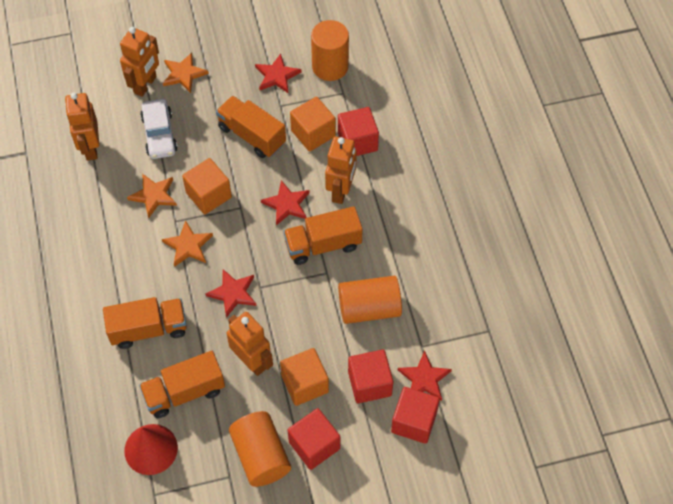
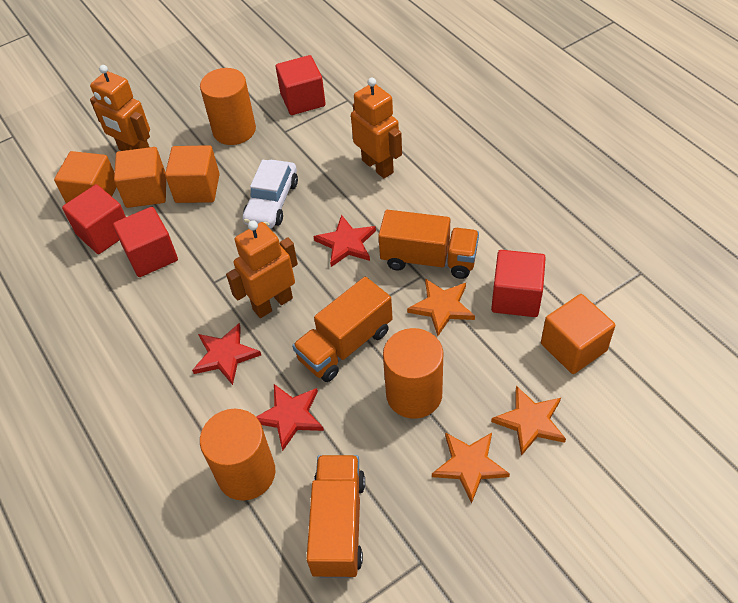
orange cube: [182,158,232,214] [280,348,329,406] [290,97,336,152] = 3 -> [54,151,117,203] [114,147,166,208] [165,145,220,203] [541,294,615,374] = 4
orange robot: [65,92,100,161] [120,27,159,97] [227,312,273,376] [325,137,357,204] = 4 -> [90,65,150,151] [226,220,298,318] [351,78,402,178] = 3
orange truck: [103,297,187,349] [139,351,225,418] [216,96,286,158] [284,206,363,265] = 4 -> [292,277,393,382] [307,455,365,578] [378,210,479,279] = 3
red cone: [125,424,178,475] = 1 -> none = 0
red star: [205,269,256,318] [255,54,301,93] [261,180,310,225] [398,351,452,401] = 4 -> [192,323,261,385] [256,384,324,451] [314,215,376,267] = 3

